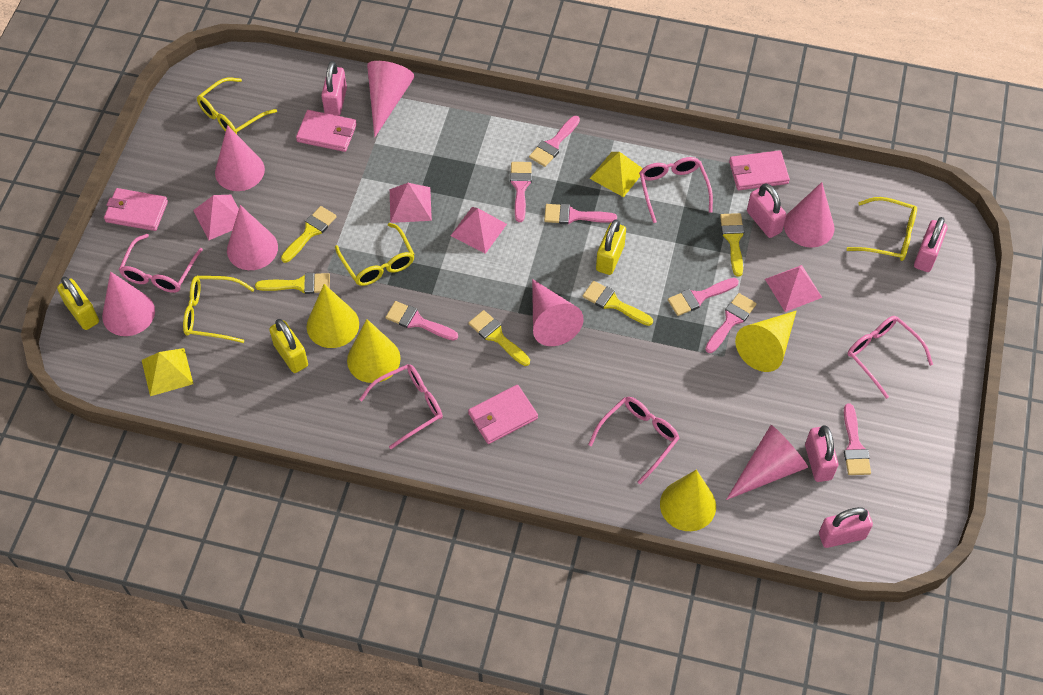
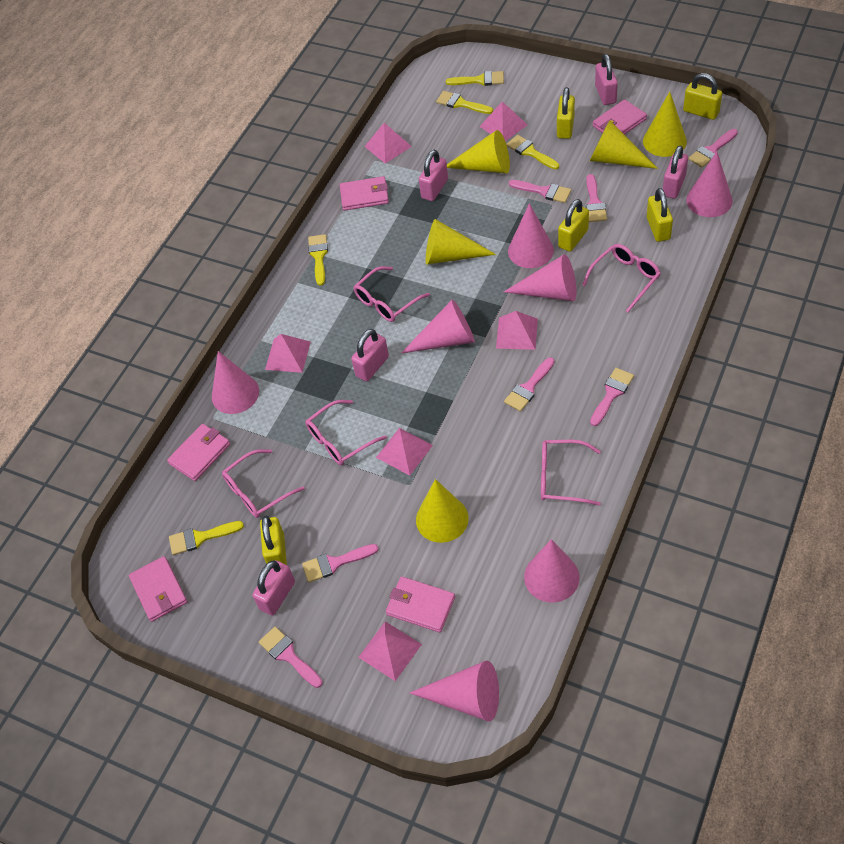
pink pyramid: [193,195,239,240] [390,183,432,223] [451,207,507,254] [765,265,822,312] = 4 -> [265,334,311,373] [358,622,422,681] [364,123,412,164] [376,428,433,476] [479,101,527,141] [496,311,538,350] = 6
pink wallet: [104,188,168,231] [296,110,357,152] [468,385,538,444] [729,150,790,190] = 4 -> [129,556,187,622] [167,424,230,481] [340,176,389,211] [386,576,455,633] [593,99,647,135] = 5
yellow cone: [307,284,359,348] [347,319,401,383] [660,470,716,531] [735,311,796,372] = 4 -> [416,479,469,543] [426,219,496,265] [447,130,510,174] [590,120,658,169] [643,92,687,157] = 5
yellow glasses: [183,276,255,343] [197,77,277,134] [335,223,415,286] [847,197,917,261] = 4 -> none = 0
yellow padlock: [57,277,99,330] [269,319,308,373] [596,219,626,275] = 3 -> [260,516,287,565] [557,87,575,139] [558,199,589,252] [647,188,673,242] [683,73,722,120] = 5
yellow pyramid: [142,348,193,396] [589,152,643,197] = 2 -> none = 0

